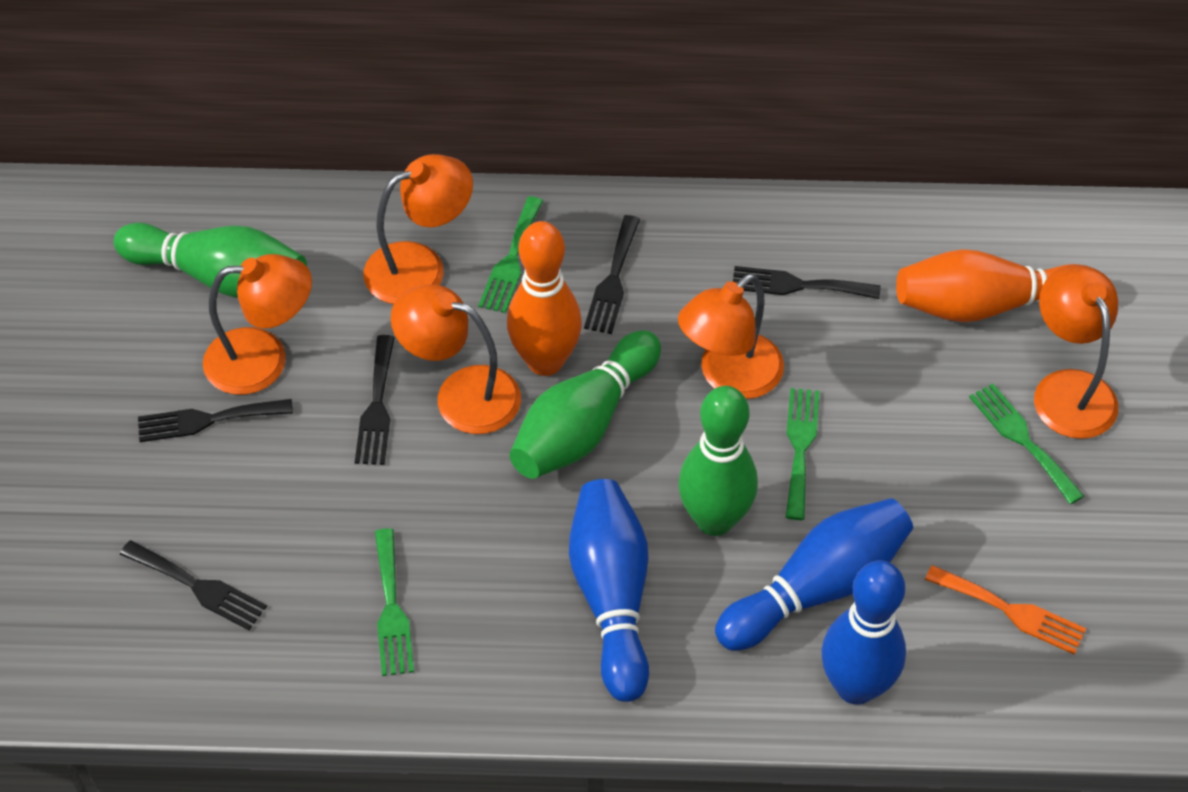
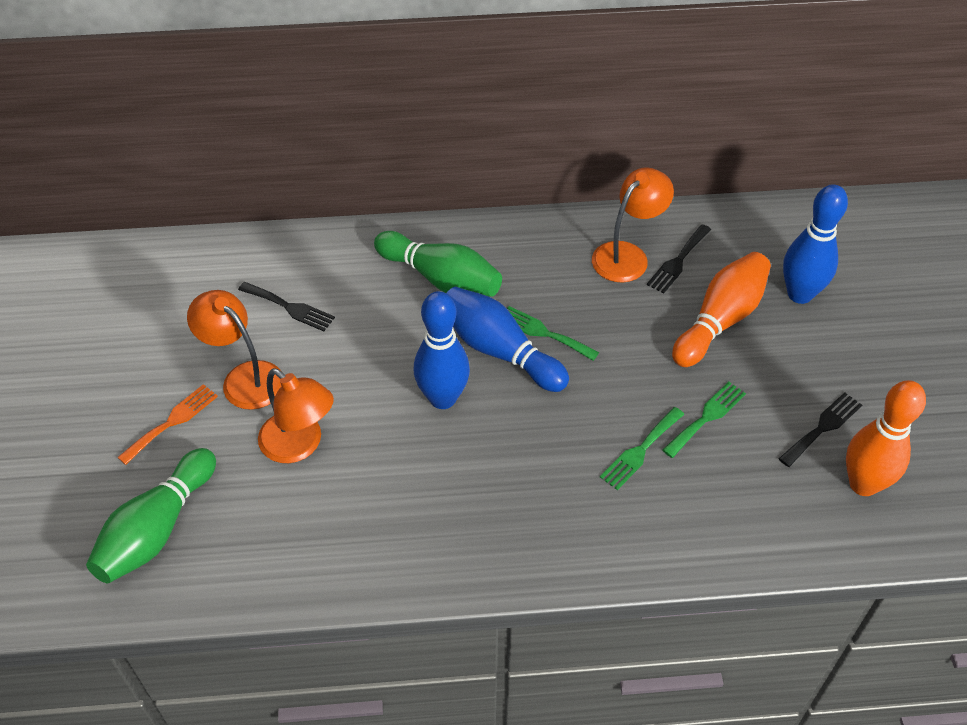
black fork: [120,540,267,630] [138,399,293,442] [355,335,395,465] [584,215,640,334] [733,266,880,299] = 5 -> [238,282,335,331] [647,224,711,294] [779,392,862,467] = 3
green bowling pin: [114,223,307,298] [509,330,661,479] [678,386,758,536] = 3 -> [86,448,216,583] [374,231,502,297] = 2
green fork: [375,528,414,676] [478,196,543,313] [786,388,820,520] [969,383,1084,504] = 4 -> [507,306,599,361] [600,407,684,490] [662,382,746,458] = 3
orange lamp: [203,254,312,395] [364,154,473,304] [390,284,521,434] [678,274,784,399] [1034,264,1118,439] = 5 -> [187,290,282,410] [258,368,334,463] [592,168,674,283] = 3

